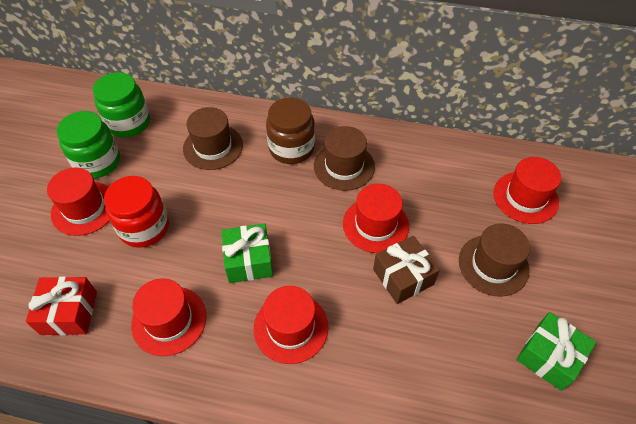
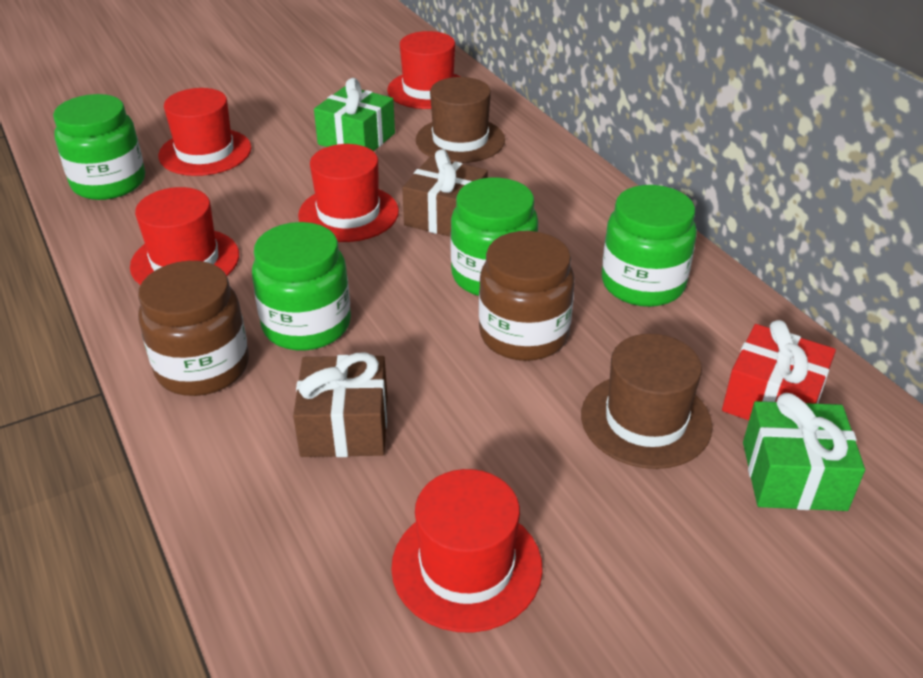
brown gift: [373,236,440,304] = 1 -> [293,352,387,457] [402,149,488,237] = 2
brown hat: [183,107,243,170] [314,126,375,191] [459,223,530,297] = 3 -> [416,77,505,163] [581,334,713,469] = 2
brown jar: [266,98,315,164] = 1 -> [138,261,249,396] [479,231,575,361] = 2
green jar: [57,111,120,179] [93,72,150,137] = 2 -> [53,94,145,200] [252,222,351,351] [450,178,538,296] [602,185,697,307] = 4
red jar: [104,176,169,248] = 1 -> none = 0

